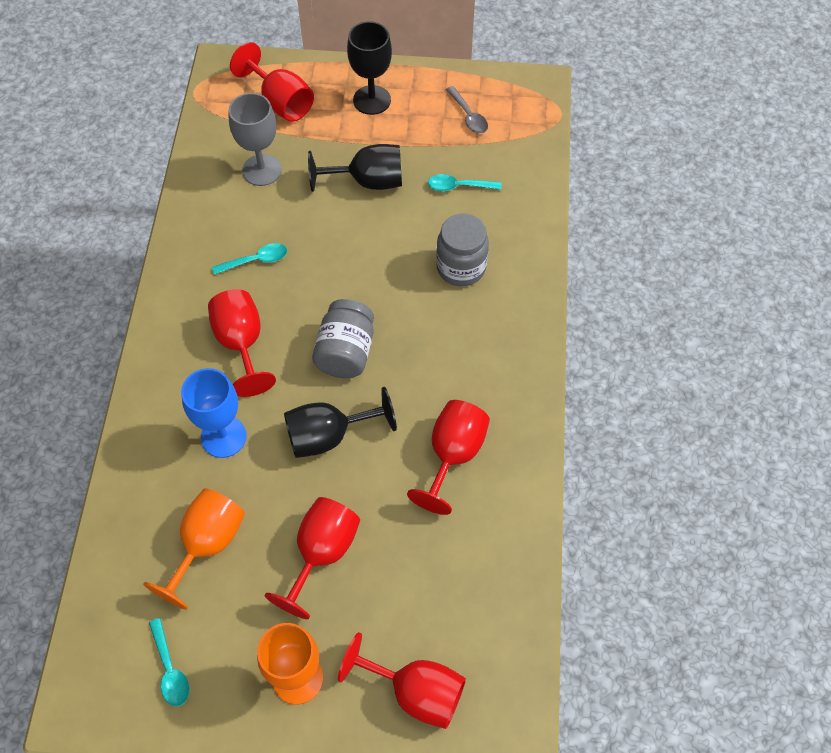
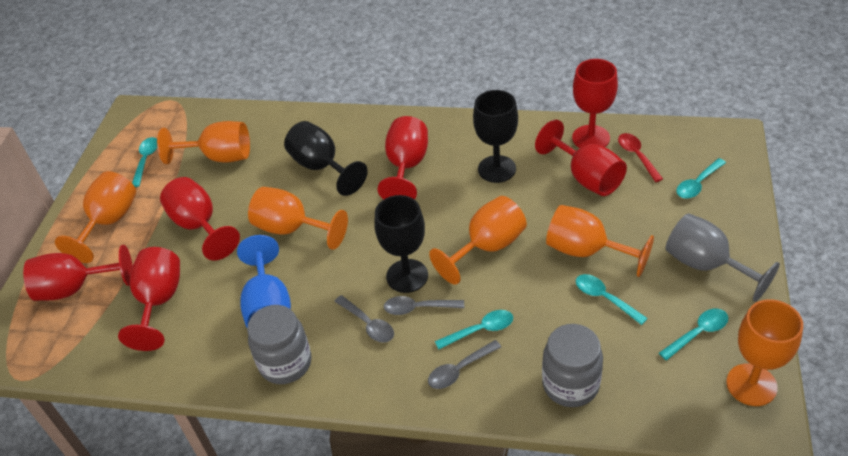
grey spoon: [446,86,488,134] = 1 -> [334,295,394,343] [383,296,464,315] [428,340,501,389] = 3
orange goblet: [143,488,245,610] [257,623,323,705] = 2 -> [55,171,136,263] [157,121,250,164] [248,187,348,250] [429,196,527,285] [546,205,654,277] [726,299,803,406] = 6
red goblet: [208,289,276,397] [230,42,314,122] [265,497,360,619] [338,632,466,729] [407,400,490,515] = 5 -> [23,245,132,301] [118,247,180,351] [160,177,240,260] [377,116,428,200] [535,120,627,196] [572,59,618,148] = 6
red spoon: none = 0 -> [618,133,663,182] = 1
turquoise spoon: [149,618,189,706] [212,243,287,275] [428,174,502,191] = 3 -> [132,137,157,187] [435,310,513,349] [576,274,648,325] [659,309,728,361] [676,158,726,199] = 5

